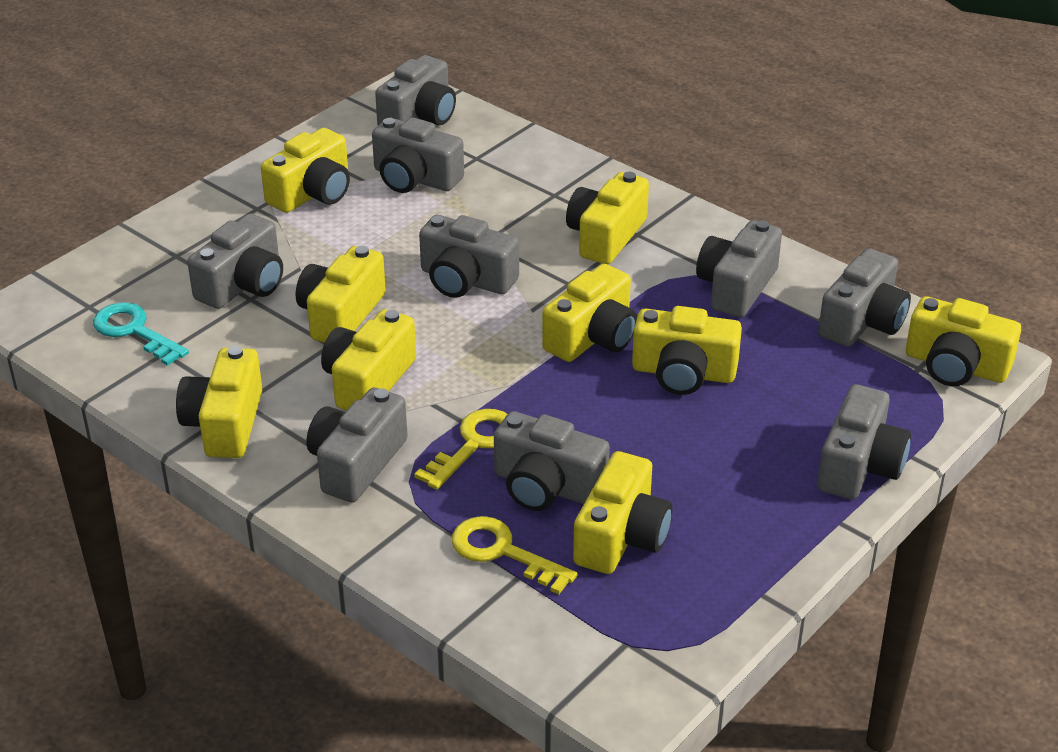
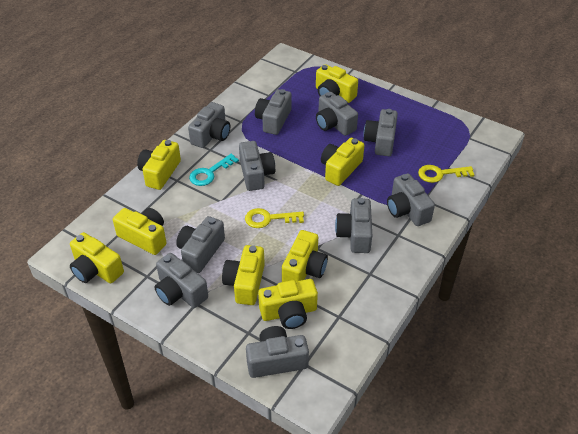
grey camera: [187,213,283,309] [307,387,408,503] [372,117,464,193] [375,55,456,125] [419,215,519,298] [494,411,610,511] [696,220,782,317] [817,384,911,499] [818,248,911,347] = 9 -> [155,253,208,308] [176,216,225,273] [188,102,230,148] [239,141,275,191] [246,326,309,378] [255,89,292,135] [316,92,358,136] [335,198,372,253] [363,109,398,156] [387,173,435,226] = 10
yellow camera: [176,346,263,458] [261,128,350,213] [296,246,386,343] [321,309,416,411] [542,264,637,362] [566,172,649,264] [573,451,672,574] [632,306,742,395] [906,296,1021,386] = 9 -> [70,232,124,283] [113,208,166,255] [137,140,181,190] [222,245,265,305] [258,279,318,329] [282,230,328,282] [316,64,358,103] [321,138,364,186] = 8

